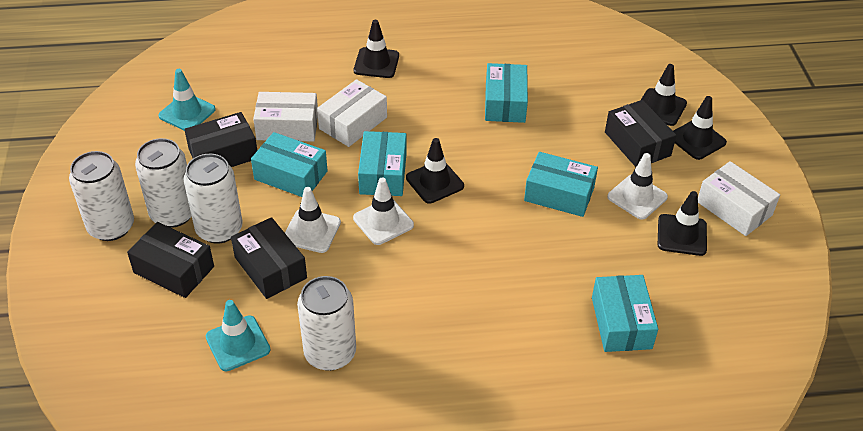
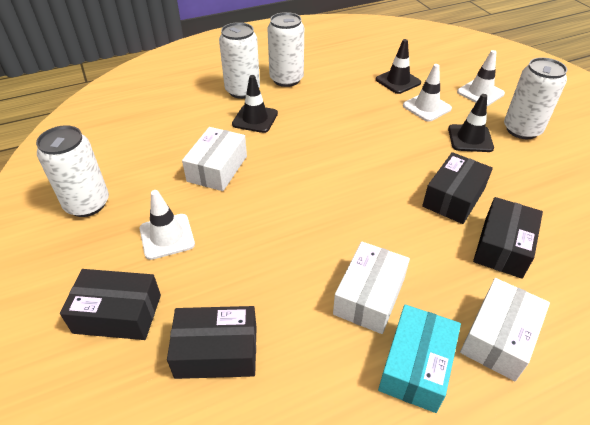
black traffic cone: [354,20,399,78] [406,138,464,204] [641,64,687,126] [658,191,707,256] [673,96,727,160] = 5 -> [232,75,278,133] [376,39,421,94] [448,94,494,152] = 3
turquoise box: [251,132,327,197] [358,131,406,196] [485,63,528,123] [524,152,598,217] [592,275,658,352] = 5 -> [378,304,461,413] = 1
turquoise traffic cone: [158,69,216,131] [206,300,271,371] = 2 -> none = 0

